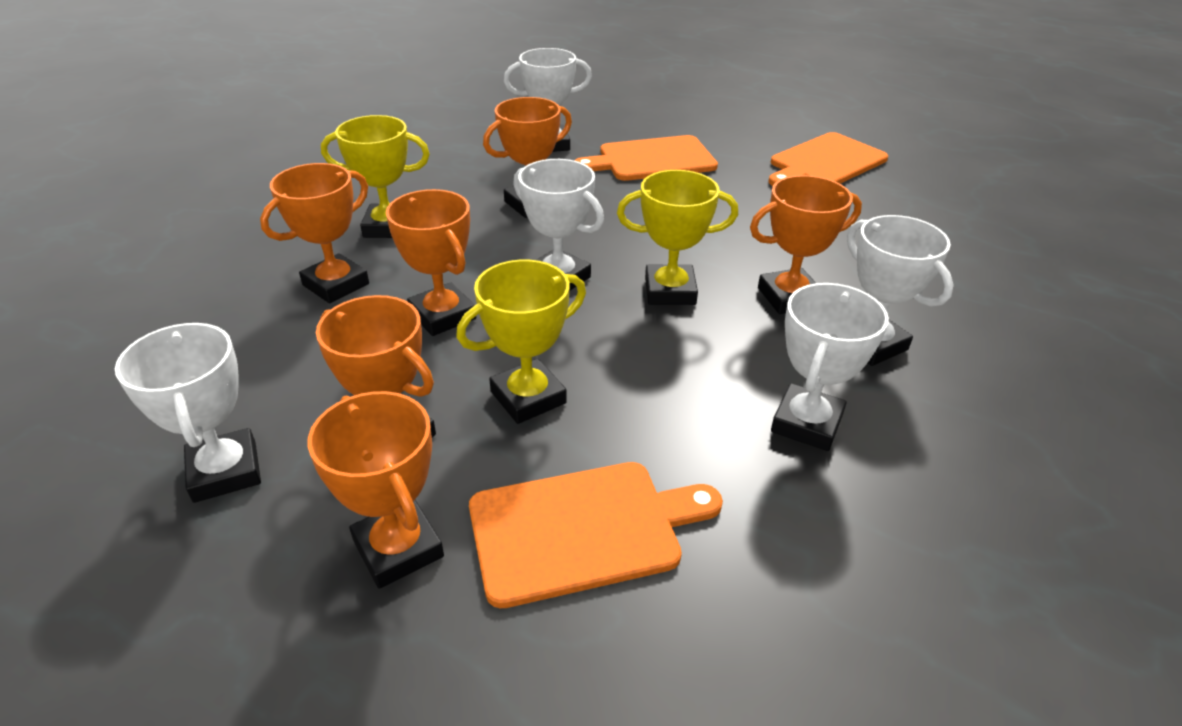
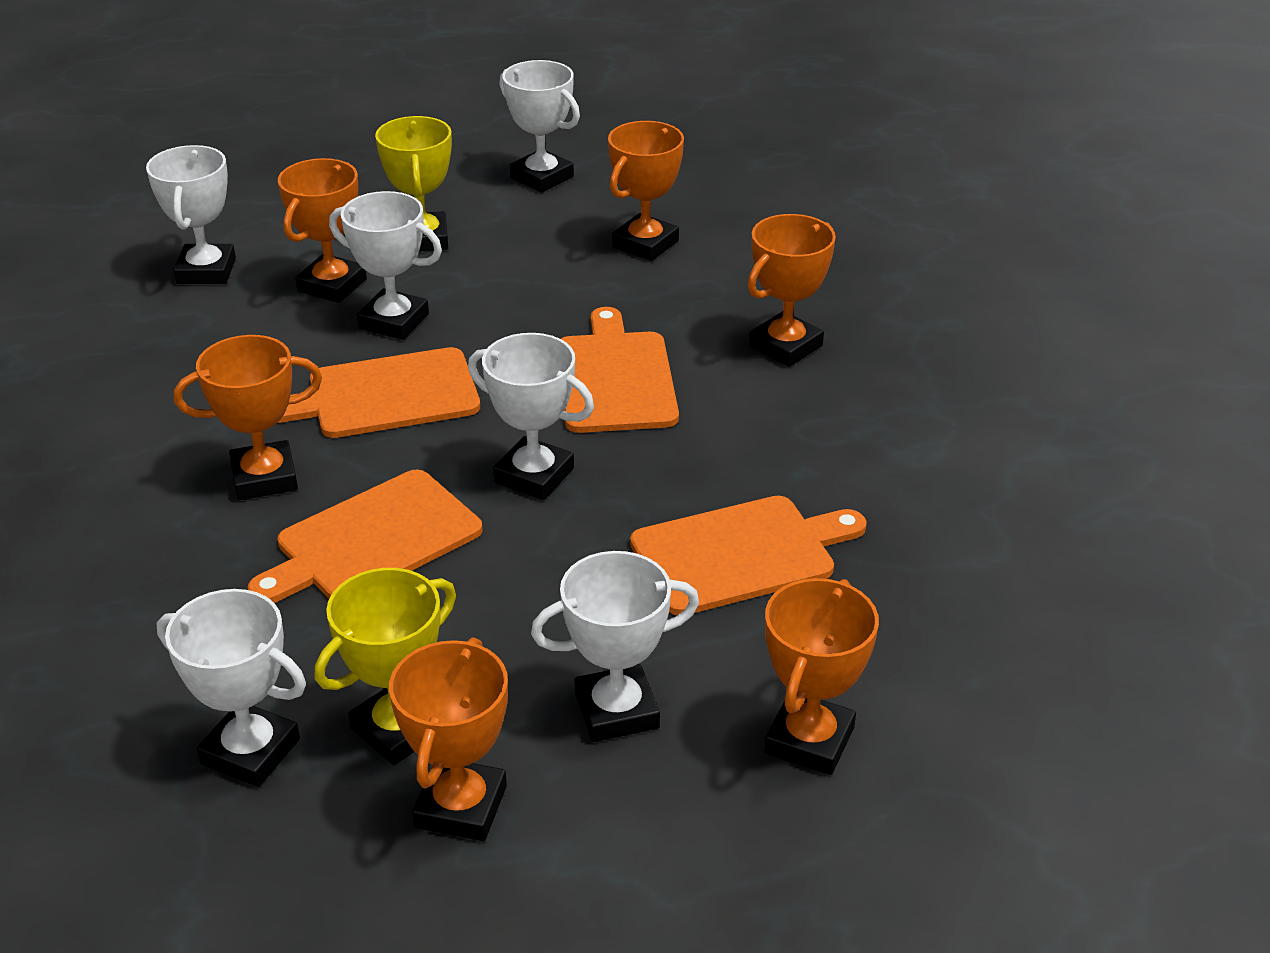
orange cutting board: [469,462,723,608] [575,135,718,181] [768,132,888,186] = 3 -> [248,470,483,603] [277,347,480,438] [561,307,679,433] [630,496,867,615] = 4
white trophy: [115,323,261,503] [504,48,592,152] [513,159,604,291] [771,283,889,451] [847,215,954,366] = 5 -> [146,145,236,284] [157,589,306,787] [329,191,442,340] [468,333,594,500] [499,60,580,193] [531,551,699,742] = 6
yellow trophy: [321,115,430,238] [456,260,586,424] [617,170,738,305] = 3 -> [315,568,456,765] [375,116,452,251] = 2

